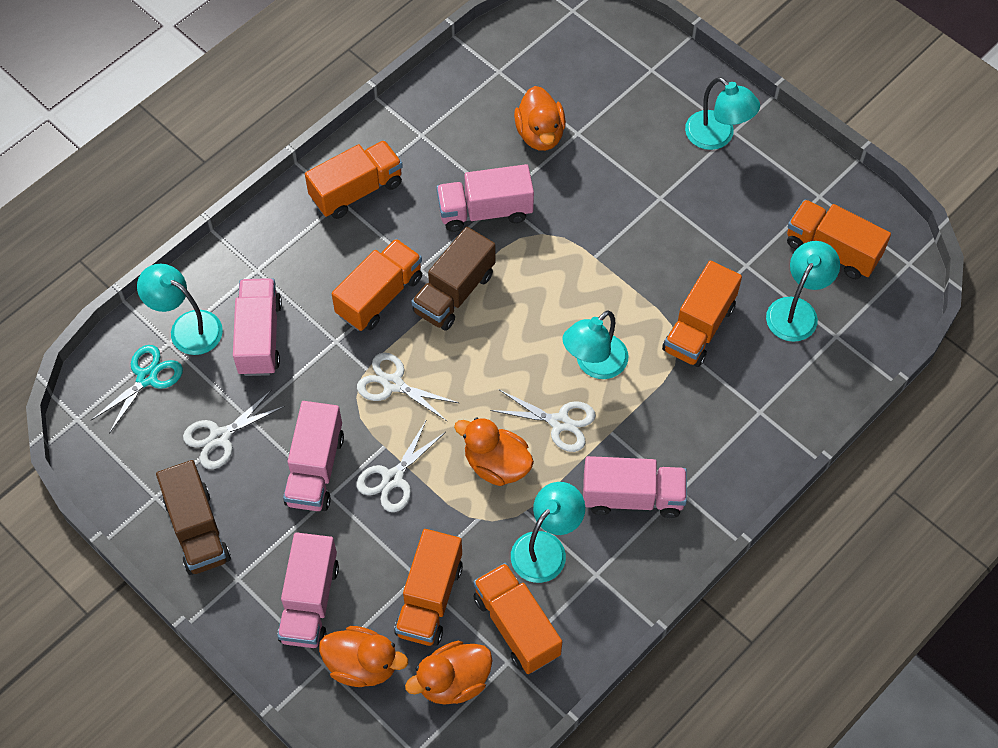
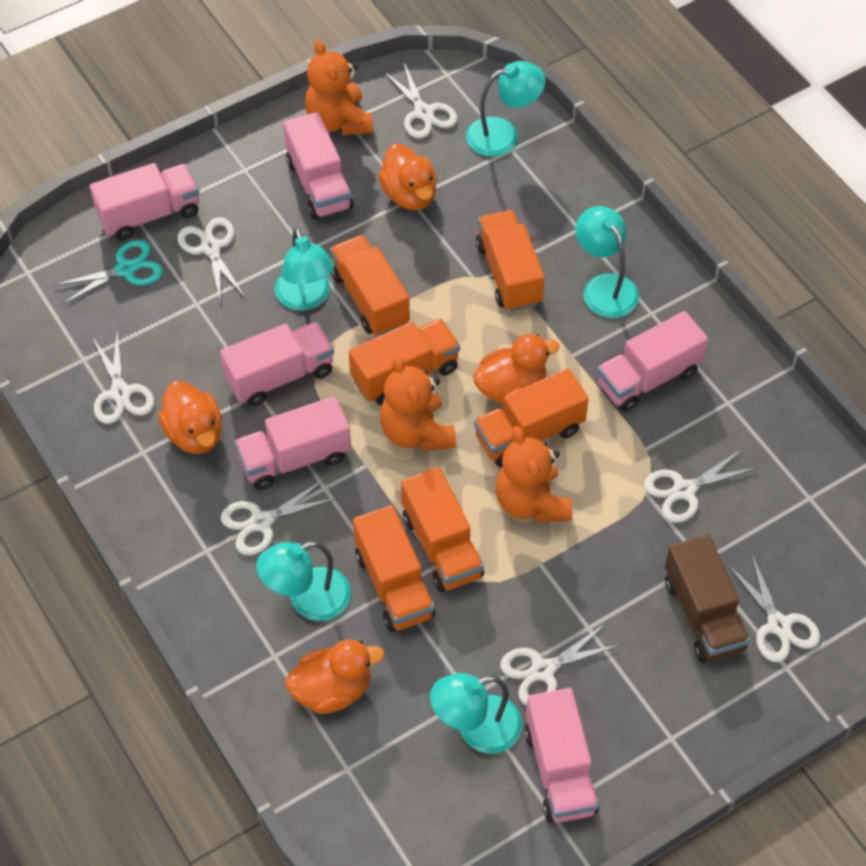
brown truck: [156,460,231,575] [411,227,496,331] = 2 -> [665,534,750,663] = 1
orange teddy bear: none = 0 -> [305,40,373,136] [380,355,456,451] [495,426,572,523] = 3
pink truck: [233,278,282,376] [277,532,339,648] [283,401,344,511] [436,164,534,232] [583,456,687,518] = 5 -> [90,163,199,240] [220,322,334,406] [235,396,351,490] [283,112,353,219] [524,688,599,823] [597,311,708,412] = 6
white scissors: [183,390,285,469] [357,353,459,422] [357,421,446,512] [490,390,596,452] = 4 -> [93,333,154,424] [178,217,245,303] [221,479,337,555] [383,63,458,138] [500,623,621,706] [644,448,757,523] [727,555,820,662] = 7

